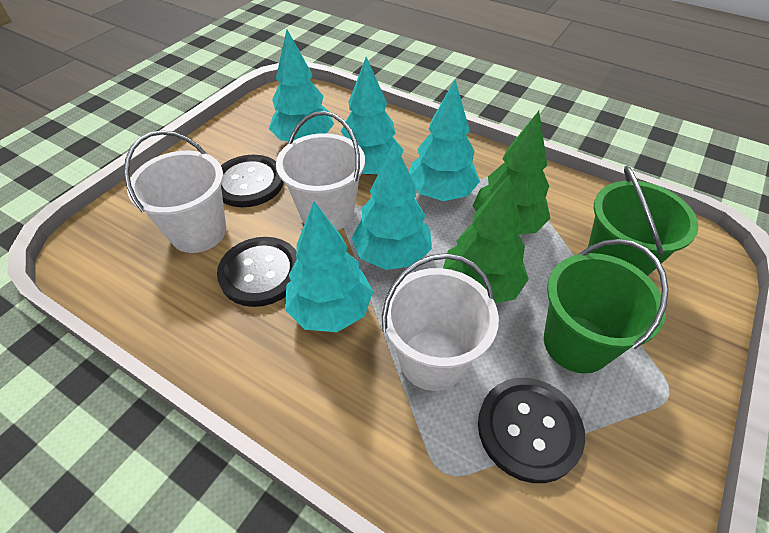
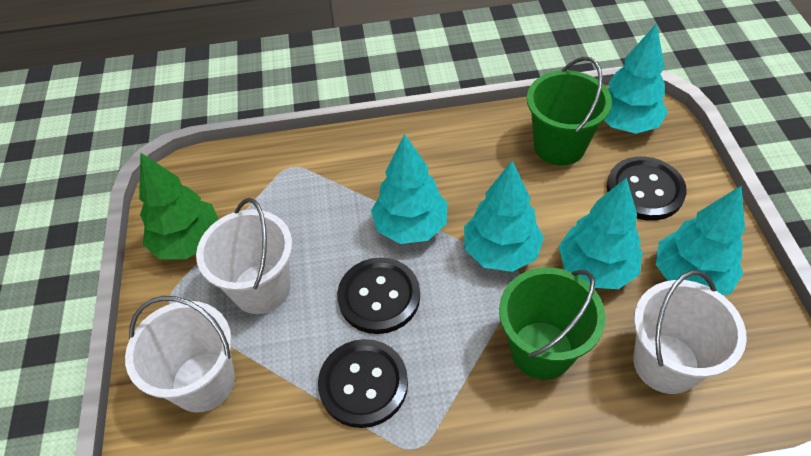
green tree: [443,174,529,304] [473,111,551,234] = 2 -> [139,152,219,259] = 1

